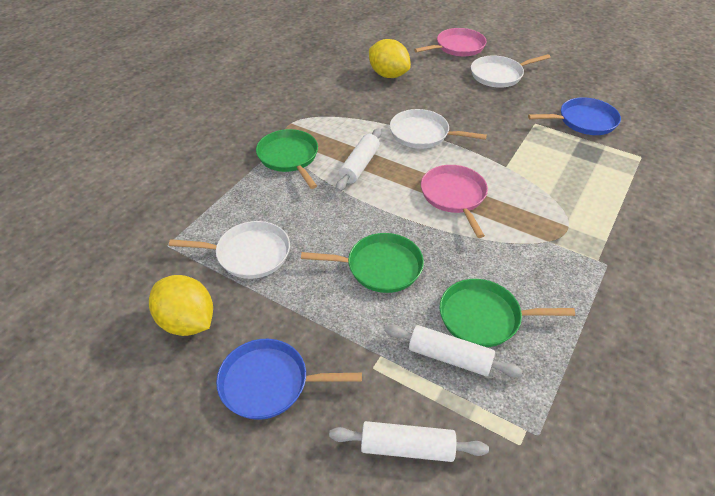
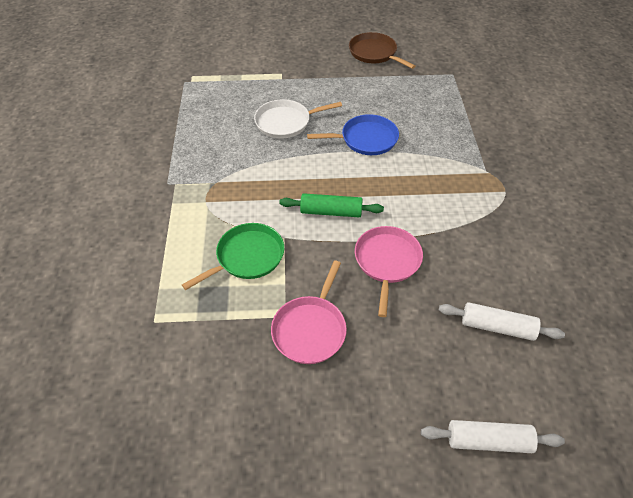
blue pan: [216,339,362,420] [528,97,621,135] = 2 -> [307,114,399,155] = 1
brown pan: none = 0 -> [349,32,415,69] = 1
green pan: [256,129,318,189] [301,233,424,293] [440,279,575,347] = 3 -> [182,223,284,290] = 1
green rolling pin: none = 0 -> [279,193,384,217] = 1
white pan: [169,221,290,279] [390,109,487,149] [471,54,551,88] = 3 -> [254,99,342,139] = 1
white rolling pin: [329,421,489,462] [336,128,382,192] [384,325,523,377] = 3 -> [421,420,565,453] [439,302,565,341] = 2
yellow lemon: [149,275,213,336] [369,39,411,78] = 2 -> none = 0

